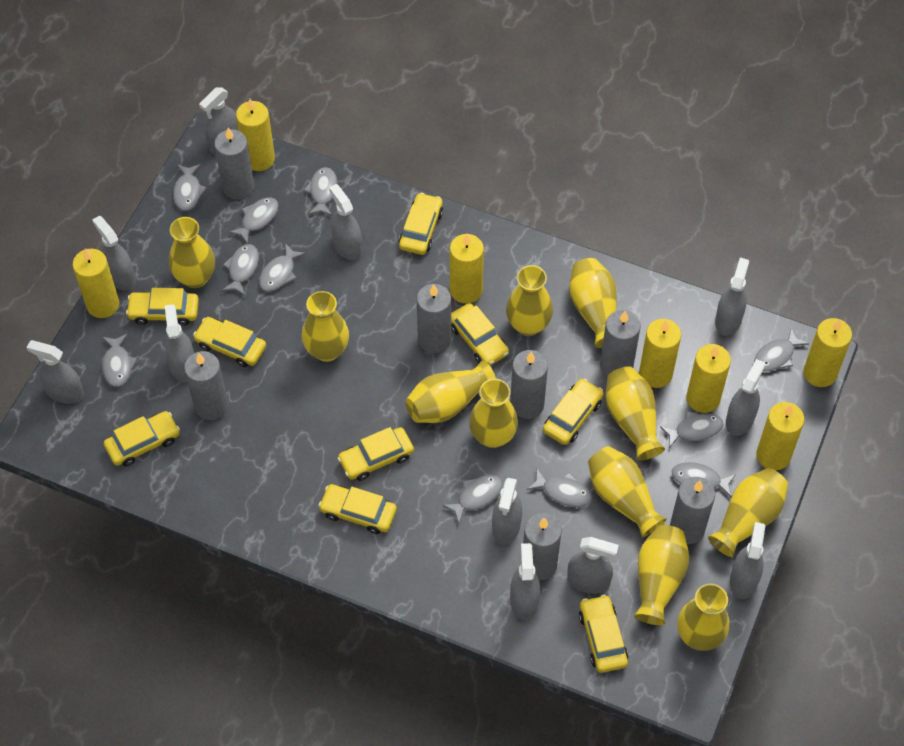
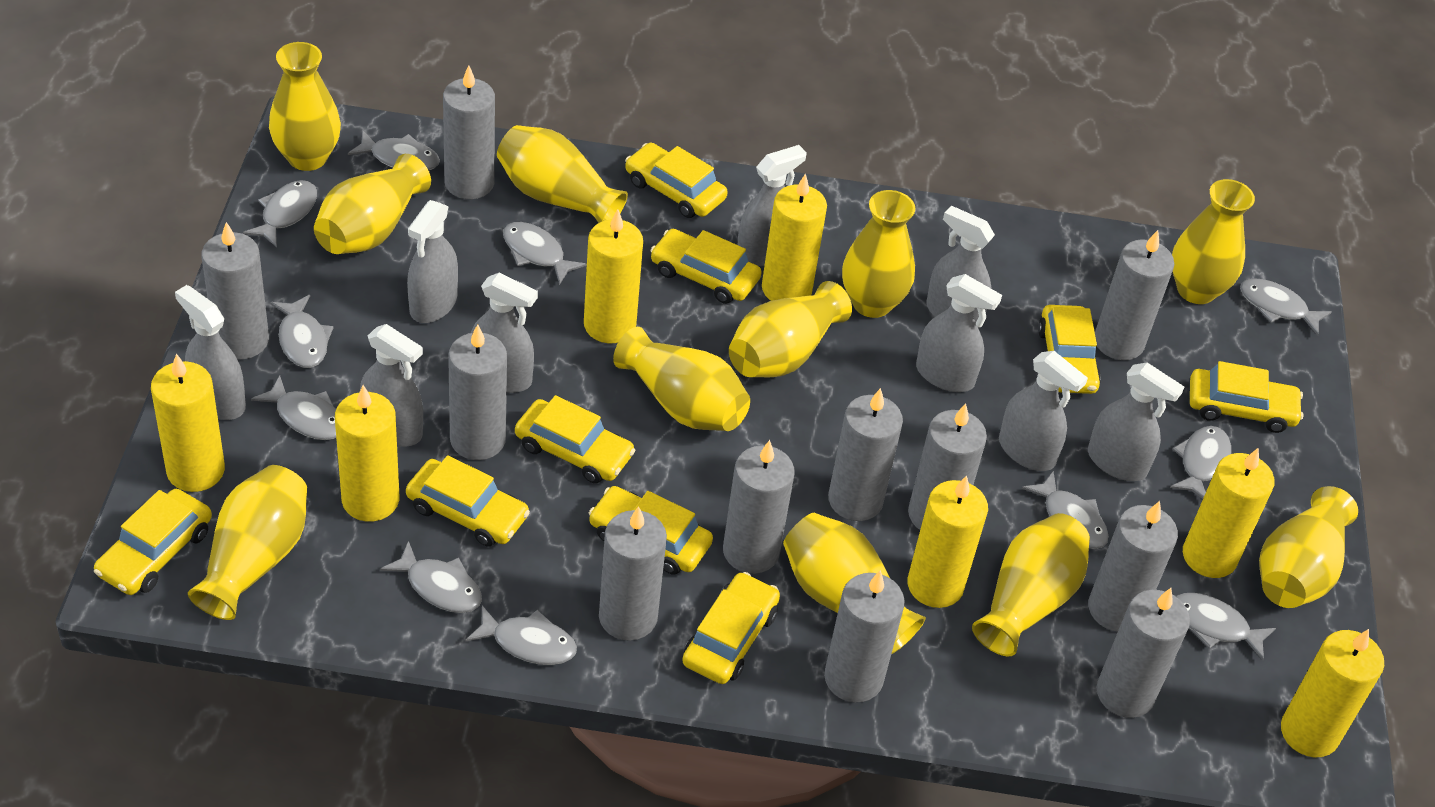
grey candle: [184,351,228,420] [214,128,254,200] [417,284,451,353] [510,350,548,419] [523,513,562,581] [600,310,641,376] [670,477,715,544] = 7 -> [201,222,269,360] [443,65,495,199] [448,324,507,460] [599,506,667,641] [723,440,794,574] [824,570,905,703] [828,388,903,521] [908,404,987,530] [1088,501,1178,632] [1095,230,1174,360] [1097,588,1190,718] = 11
grey spray bottle: [26,340,84,404] [92,216,136,290] [165,304,194,383] [199,87,238,154] [329,184,362,260] [492,478,522,545] [510,543,540,620] [567,537,619,594] [715,258,749,336] [726,359,765,436] [730,522,765,599] = 11 -> [175,285,246,420] [360,324,423,447] [407,200,458,323] [471,273,538,393] [738,145,807,266] [916,274,1002,392] [926,206,995,328] [999,351,1088,471] [1088,363,1184,481] = 9

